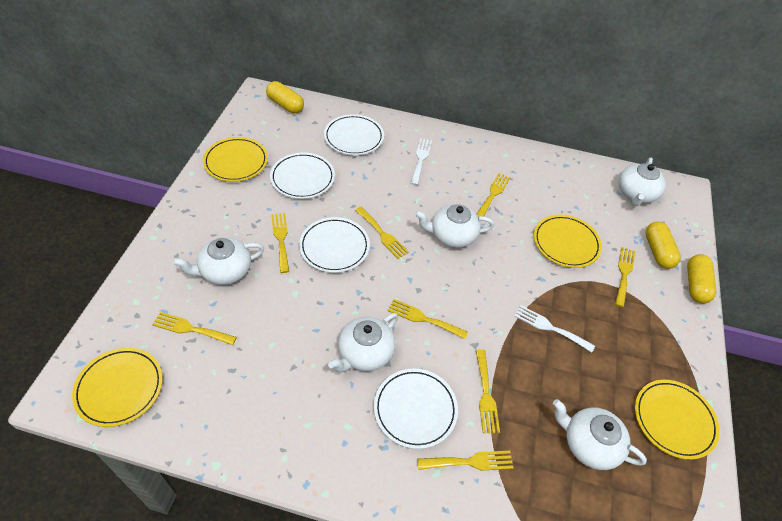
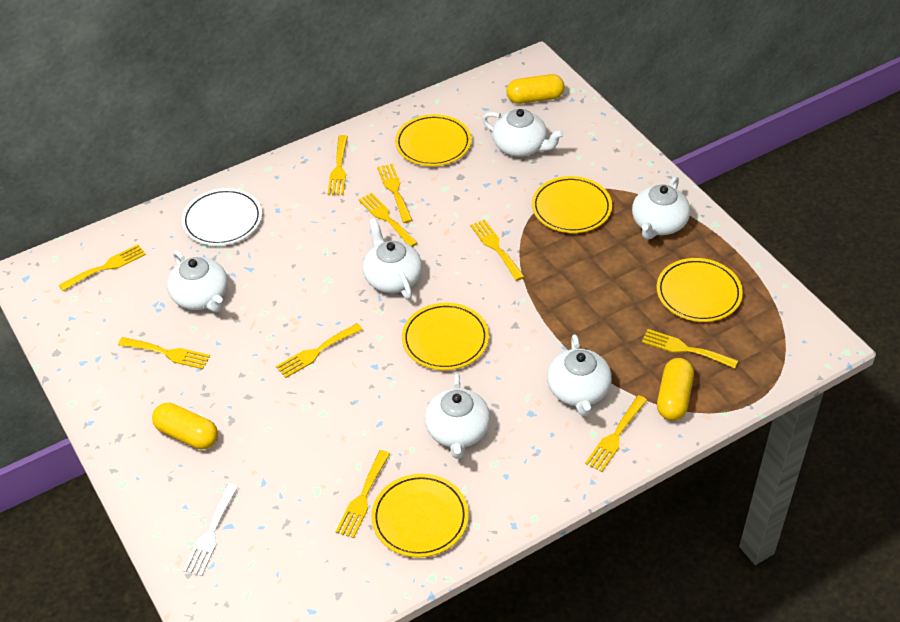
white fork: [411,139,432,185] [515,305,595,353] = 2 -> [183,484,238,576] = 1
white plate: [270,152,335,199] [299,217,370,273] [324,114,384,155] [374,368,458,449] = 4 -> [181,188,262,246] = 1
white teapot: [173,237,264,285] [328,313,398,372] [415,204,494,248] [553,399,647,470] [619,158,666,206] = 5 -> [167,251,228,312] [363,218,422,299] [425,373,491,459] [482,109,564,157] [547,334,612,416] [632,176,690,240] = 6
yellow fork: [152,312,237,345] [271,213,289,273] [355,207,409,259] [388,299,468,339] [417,451,513,471] [476,173,510,217] [476,349,500,433] [615,247,635,307] = 8 -> [59,244,146,291] [118,337,210,369] [276,323,363,378] [328,135,348,195] [336,450,390,538] [359,193,418,247] [377,164,413,223] [470,219,525,281] [585,395,648,472] [642,329,738,368] = 10
yellow plate: [72,348,163,427] [203,137,268,182] [534,215,602,268] [635,380,720,460] = 4 -> [371,474,469,558] [395,114,471,166] [402,303,489,370] [532,176,612,233] [657,258,743,322] = 5

